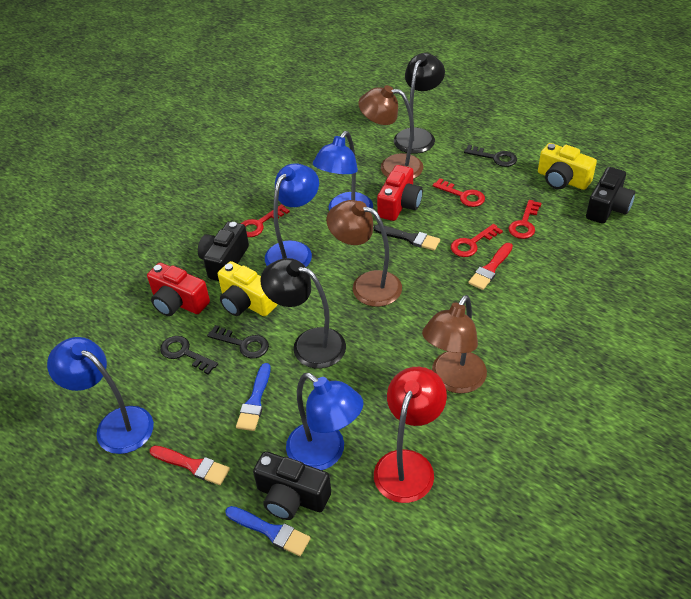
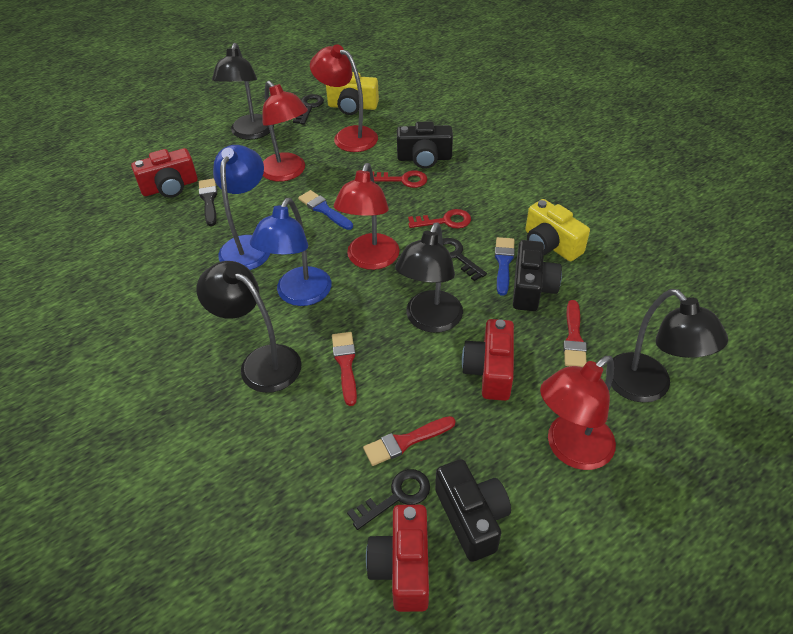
black lamp: [261,258,346,368] [394,53,445,154] = 2 -> [197,261,301,393] [212,43,274,140] [395,222,463,333] [606,289,728,403] = 4
blue lamp: [47,337,154,454] [265,163,319,267] [286,373,363,470] [313,131,373,210] = 4 -> [213,145,270,270] [250,198,332,306] = 2
brown lamp: [326,200,402,307] [358,85,423,179] [422,295,487,393] = 3 -> none = 0
red brush: [150,446,230,485] [468,243,513,290] = 2 -> [332,332,357,406] [363,416,456,466] [563,300,587,367] = 3
red camera: [147,263,210,316] [377,165,423,221] = 2 -> [131,148,197,198] [366,505,429,612] [462,319,514,401] = 3
red key: [241,204,290,237] [433,178,485,207] [451,224,503,257] [508,200,542,239] = 4 -> [372,170,427,188] [408,209,471,229] = 2
red lamp: [374,367,447,503] = 1 -> [262,81,308,182] [310,44,378,152] [334,163,400,270] [540,356,616,470] = 4

